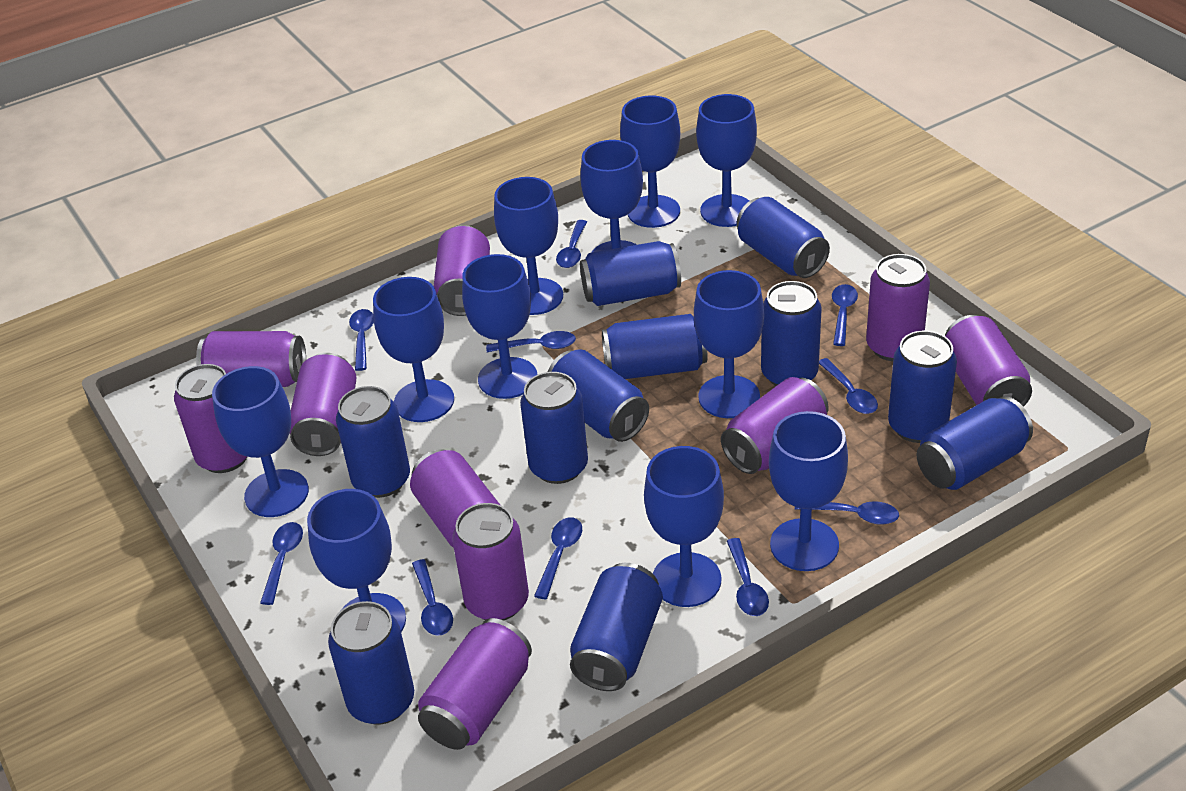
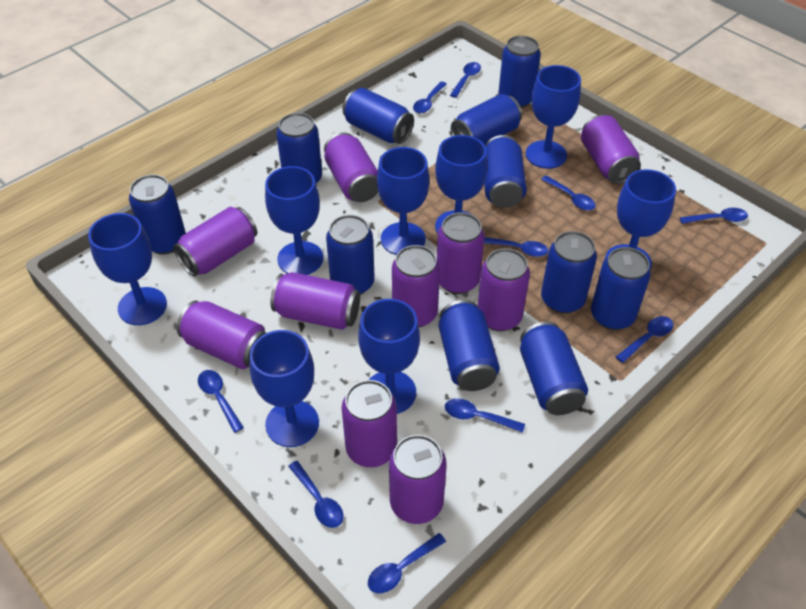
blue goblet: [212,366,309,517] [307,489,406,632] [373,277,454,422] [462,254,537,399] [494,177,563,315] [580,140,643,253] [620,96,680,228] [644,446,724,607] [694,270,764,418] [696,94,757,227] [769,411,848,571] = 11 -> [88,213,167,325] [250,330,319,447] [265,166,323,275] [358,299,420,414] [377,147,429,255] [435,135,488,234] [526,65,581,169] [605,169,676,270] = 8

